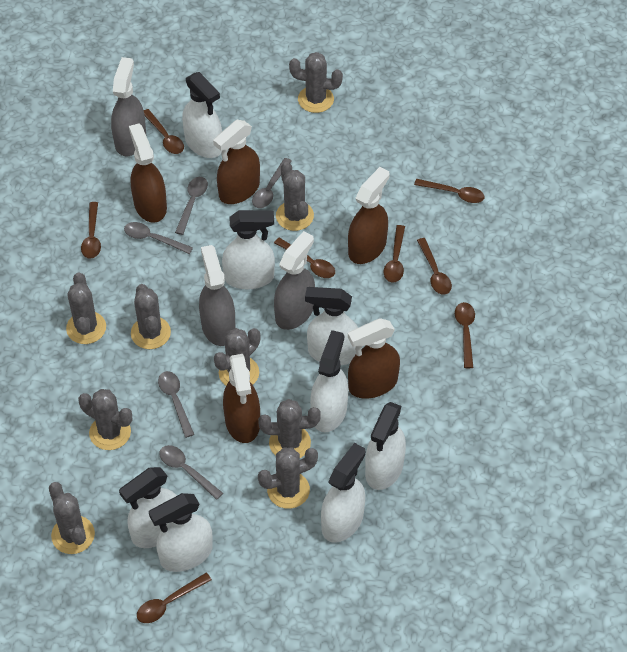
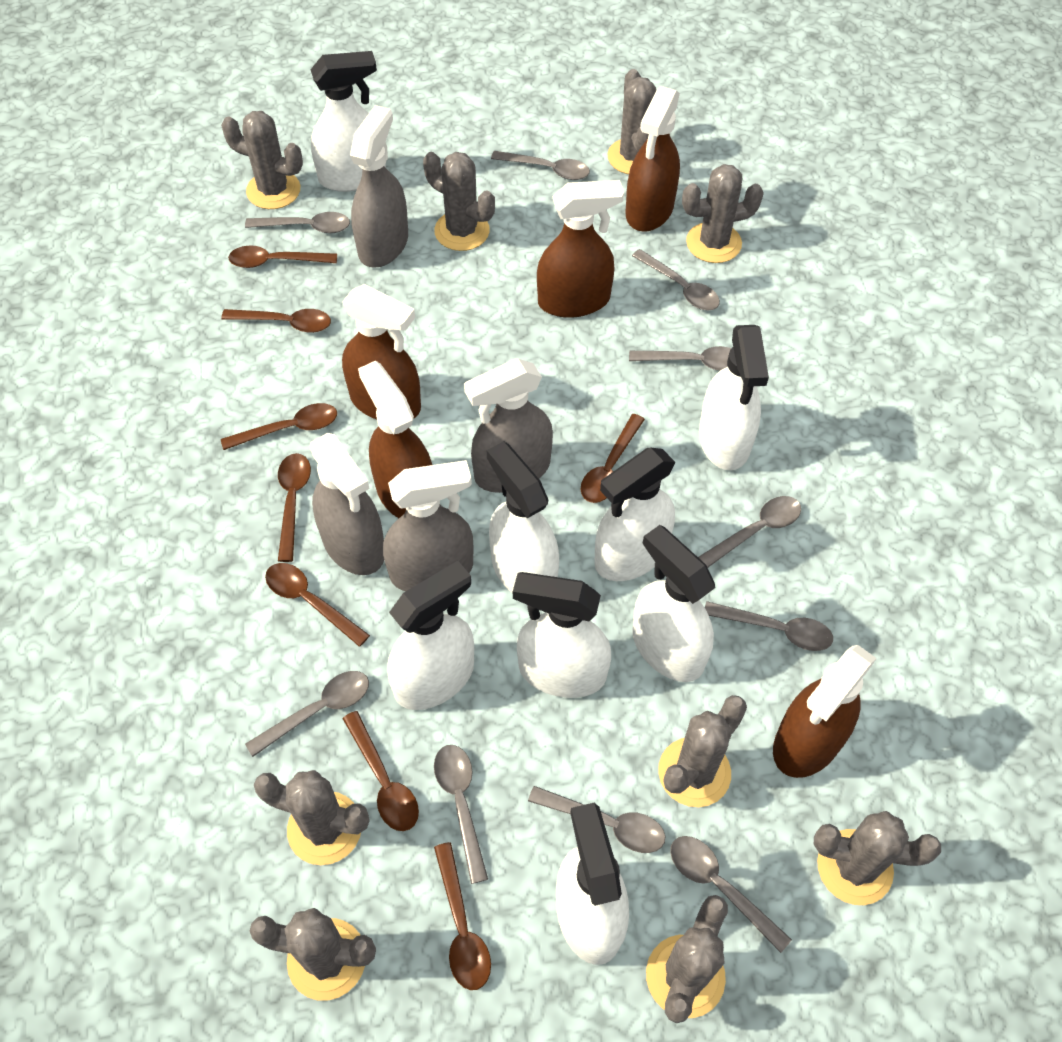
grey spoon: [124,222,193,254] [158,371,194,438] [159,445,223,500] [175,177,208,235] [252,158,292,208] = 5 -> [245,212,350,233] [245,671,369,757] [434,745,488,884] [491,151,590,180] [528,786,666,853] [629,346,731,371] [632,249,720,310] [670,836,792,953] [698,496,801,568] [705,601,833,651] = 10
grey spray bottle: [111,57,146,156] [199,245,235,346] [274,231,315,330] = 3 -> [309,433,384,575] [350,105,408,268] [383,460,474,591] [464,359,553,493] = 4

